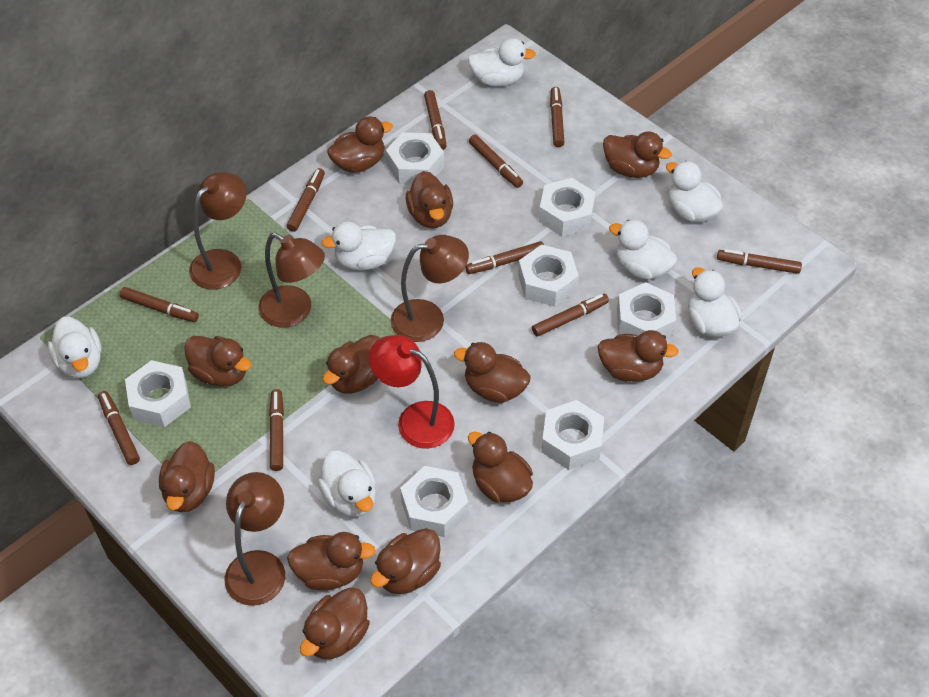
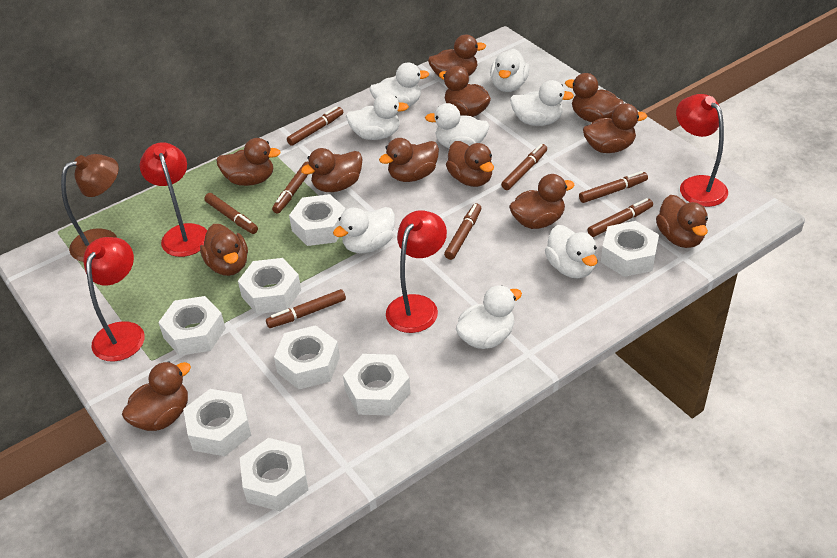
brown lamp: [189,172,247,290] [225,472,285,606] [258,233,325,328] [390,235,469,342] = 4 -> [61,154,119,262] = 1
brown marker: [98,391,140,465] [120,287,199,322] [269,389,284,471] [287,168,325,232] [424,90,447,150] [465,241,544,274] [469,134,523,188] [532,294,609,337] [550,87,564,147] [717,249,802,274] = 10 -> [204,193,258,234] [266,289,346,328] [272,162,308,213] [287,106,343,146] [444,203,482,260] [501,144,547,190] [579,171,648,203] [587,198,653,237] = 8
red lamp: [369,335,455,449] = 1 -> [83,237,145,362] [140,142,207,257] [386,210,447,333] [676,94,728,207] = 4
white duck: [48,317,102,378] [318,450,376,517] [321,221,396,270] [468,38,536,87] [609,220,677,280] [666,161,723,223] [688,267,742,337] = 7 -> [333,207,395,254] [346,93,409,140] [369,62,429,107] [425,103,490,148] [456,285,522,349] [490,49,529,92] [510,80,574,126] [545,225,598,278] = 8
white nut: [125,360,191,427] [386,132,444,185] [400,466,469,537] [518,244,579,306] [539,178,596,237] [541,400,604,470] [617,282,676,338] = 7 -> [158,296,226,356] [183,389,251,456] [238,258,301,314] [240,438,308,511] [274,325,340,389] [289,194,346,246] [343,354,411,416] [601,221,659,277] = 8

